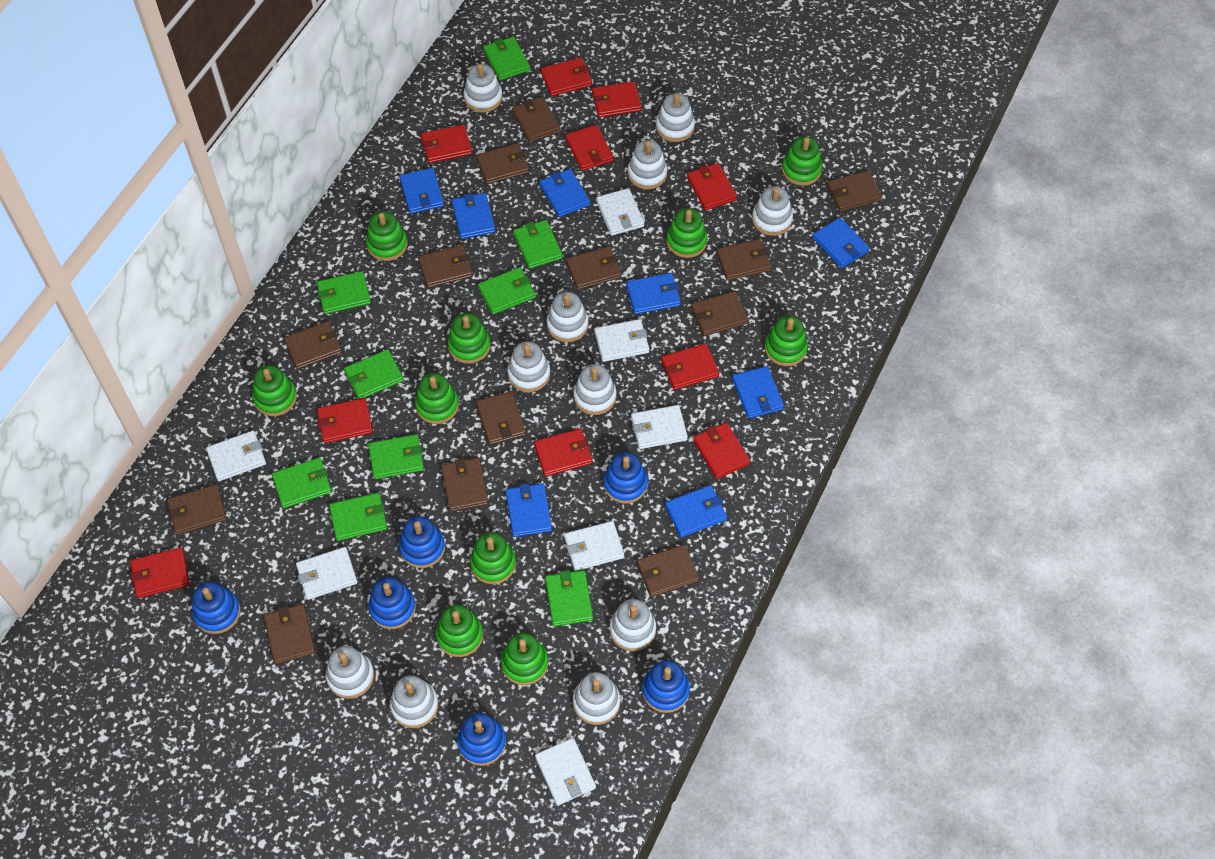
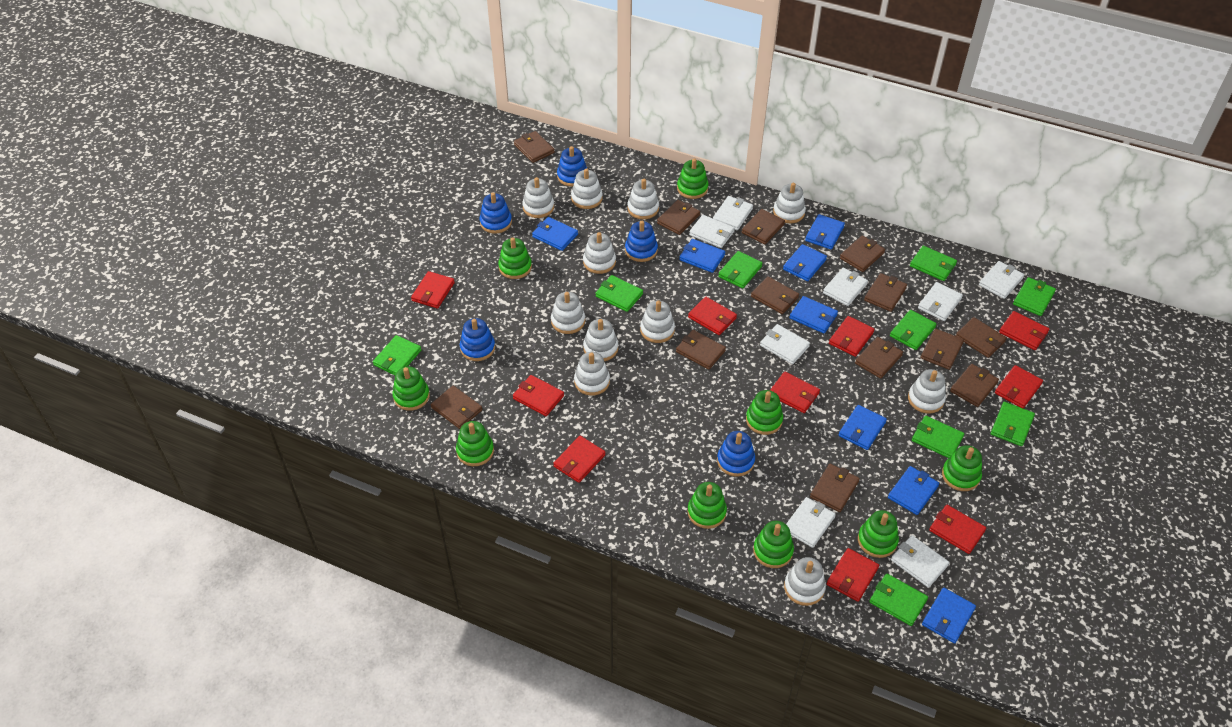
blue stacking toy: [192,582,241,634] [369,577,416,629] [399,516,445,568] [457,713,506,766] [603,452,648,504] [642,660,690,713] = 6 -> [460,318,495,361] [480,192,512,233] [557,146,587,187] [625,221,658,262] [717,431,755,476] = 5
green stacking toy: [252,365,297,416] [366,211,407,261] [415,373,459,424] [436,605,483,657] [448,313,490,364] [470,532,516,584] [501,633,548,685] [666,208,707,258] [765,316,808,366] [782,136,822,186] = 10 -> [393,366,430,411] [456,421,494,466] [498,237,532,279] [677,158,708,199] [687,482,727,529] [746,390,783,435] [753,521,794,568] [858,510,899,558] [942,445,982,491] = 9
white wallet: [206,431,266,481] [296,547,357,600] [535,738,596,806] [564,521,624,571] [594,319,649,362] [596,188,644,236] [631,405,688,449] = 7 -> [689,215,735,248] [713,196,753,230] [760,324,810,364] [786,497,836,548] [823,268,868,306] [891,535,949,588] [918,282,963,321] [979,261,1024,299] = 8

